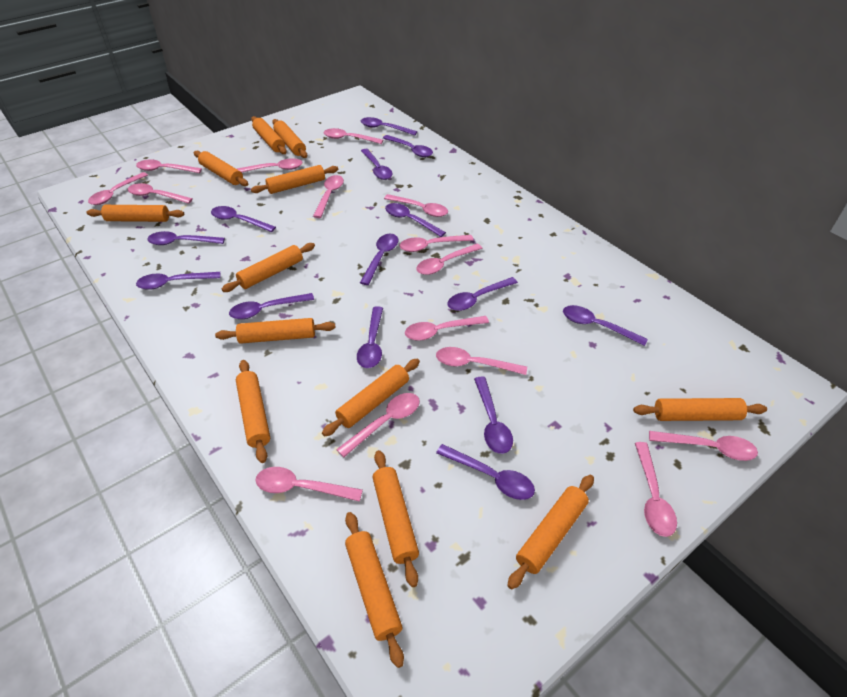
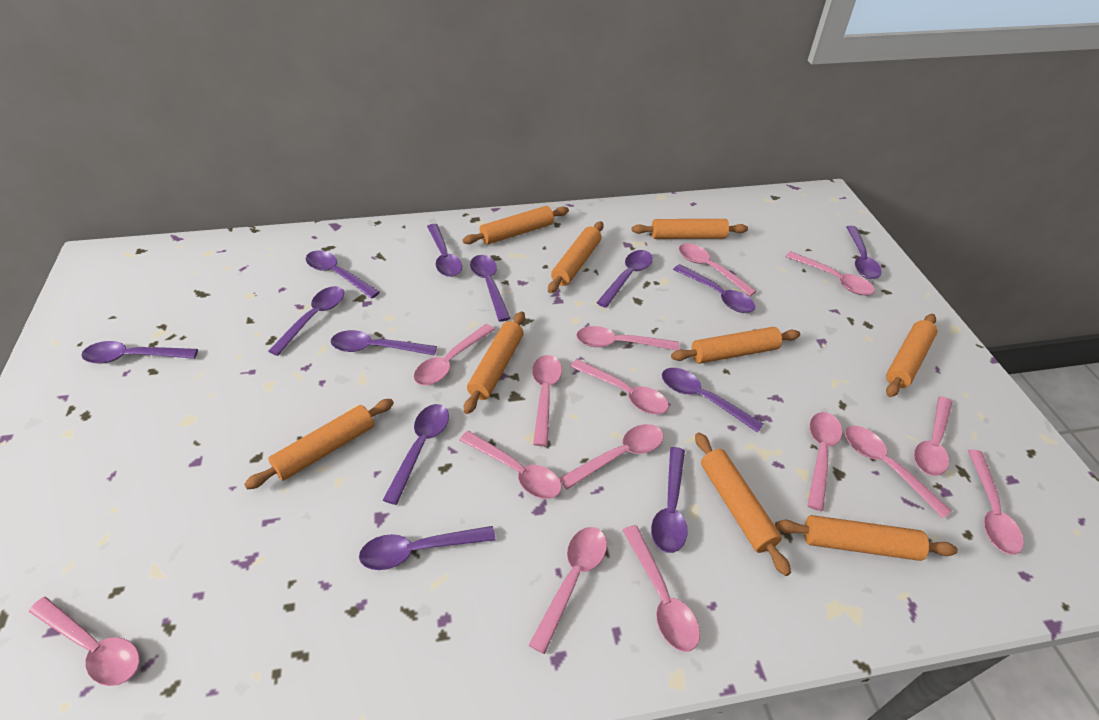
orange rolling pin: [87,205,184,222] [194,151,248,186] [215,318,336,344] [222,243,315,292] [236,360,270,463] [251,116,287,154] [251,165,338,194] [272,119,307,158] [322,359,420,436] [345,512,404,668] [372,450,419,587] [507,475,594,590] [633,398,767,421] = 13 -> [244,399,394,490] [462,206,569,245] [464,311,525,414] [548,221,604,293] [632,219,748,239] [671,327,800,364] [695,432,791,576] [775,515,958,561] [886,314,937,397] = 9
purple spoon: [136,272,221,290] [147,231,225,245] [211,206,276,232] [229,293,314,319] [357,306,383,368] [360,234,398,285] [361,117,417,136] [361,149,393,180] [383,135,433,157] [385,203,446,237] [436,444,535,500] [447,277,518,311] [474,376,513,454] [563,305,648,346] = 14 -> [81,341,198,364] [268,286,344,356] [306,250,380,299] [331,330,437,356] [359,526,495,570] [383,404,449,505] [427,224,462,277] [470,255,511,322] [597,250,653,308] [651,447,688,553] [662,368,763,433] [673,264,755,313] [846,226,882,279] = 13

